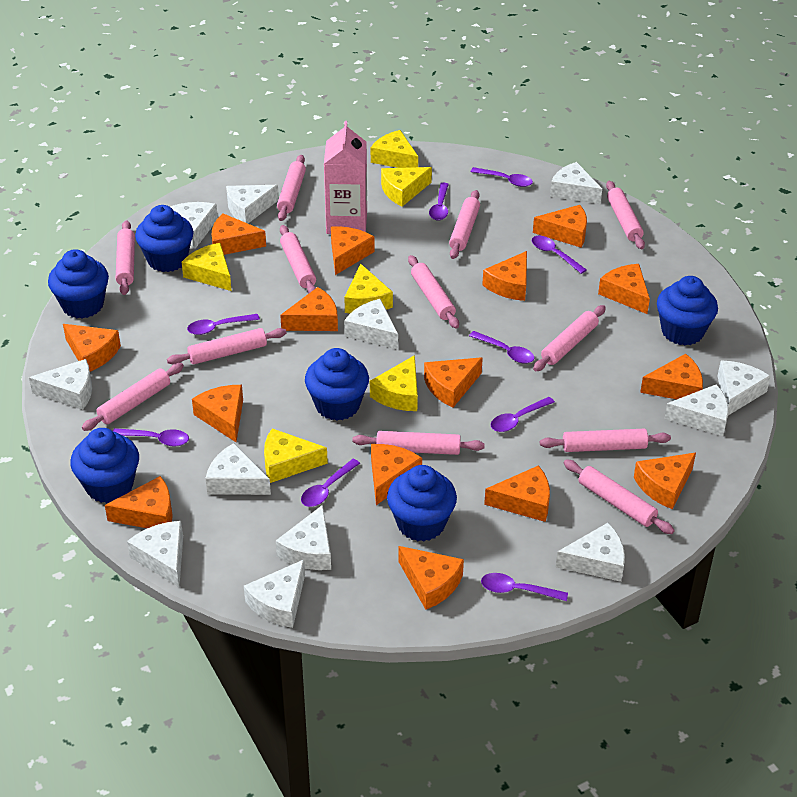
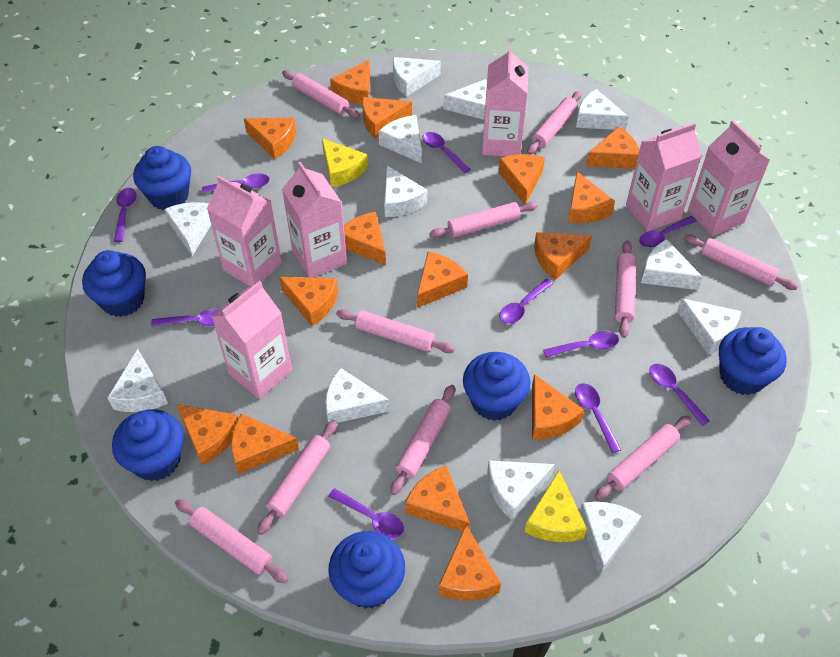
pink carton: [324,121,367,234] = 1 -> [207,175,282,287] [211,281,292,399] [282,162,347,278] [482,46,529,156] [626,123,702,232] [688,120,770,236] = 6
pink rolling pin: [82,363,184,431] [116,221,135,295] [167,328,287,364] [277,155,306,221] [280,225,316,293] [352,431,485,455] [408,255,459,329] [449,190,480,259] [533,305,606,371] [540,429,671,452] [564,459,675,534] [606,181,645,249] = 12 -> [175,499,289,583] [257,420,337,535] [282,70,360,118] [336,309,455,353] [390,385,455,495] [429,202,538,238] [527,91,581,155] [595,415,691,500] [615,240,636,338] [684,235,798,290] = 10
purple spoon: [113,428,189,447] [187,314,260,335] [301,459,360,507] [429,183,449,220] [469,331,534,364] [471,167,533,187] [481,573,568,601] [491,397,555,432] [532,236,587,274] = 9 -> [114,188,137,242] [151,309,219,327] [202,173,270,193] [328,488,404,538] [423,132,471,173] [499,279,553,324] [543,331,619,358] [575,383,621,453] [639,216,697,248] [649,364,710,426] = 10
yellow cheese: [182,243,232,291] [264,428,328,483] [344,264,393,313] [370,355,418,411] [371,130,418,168] [381,167,432,207] = 6 -> [322,138,368,187] [524,471,587,542] = 2

